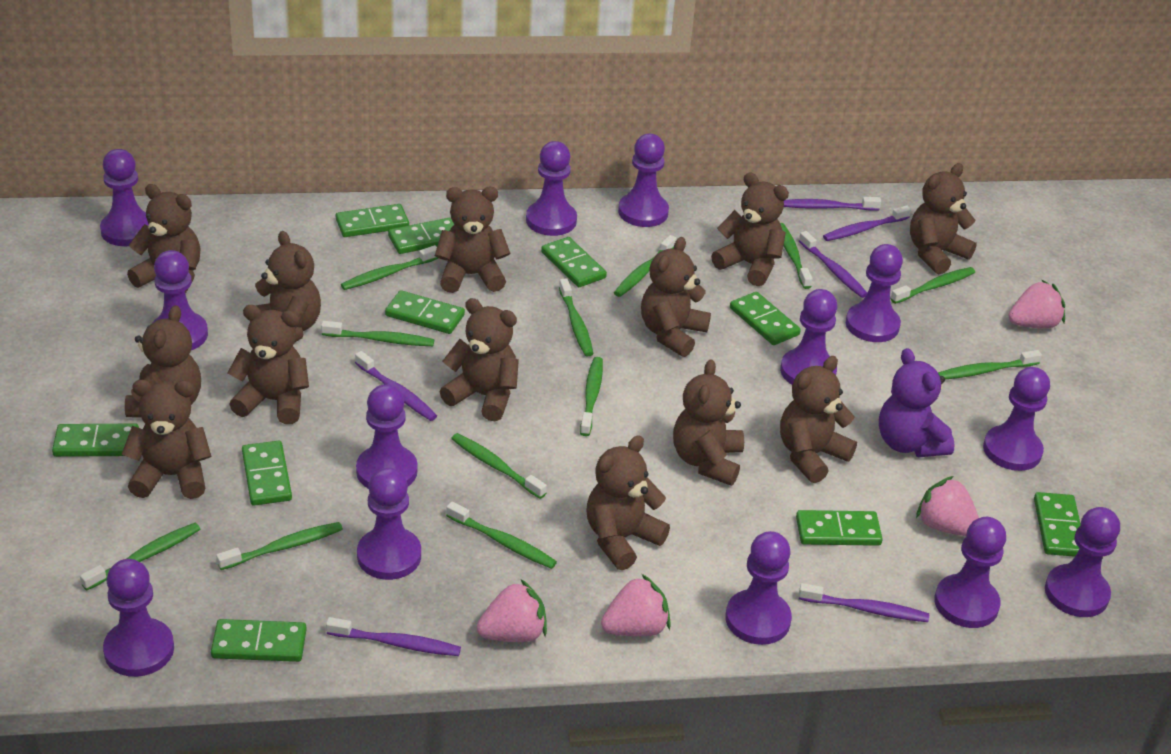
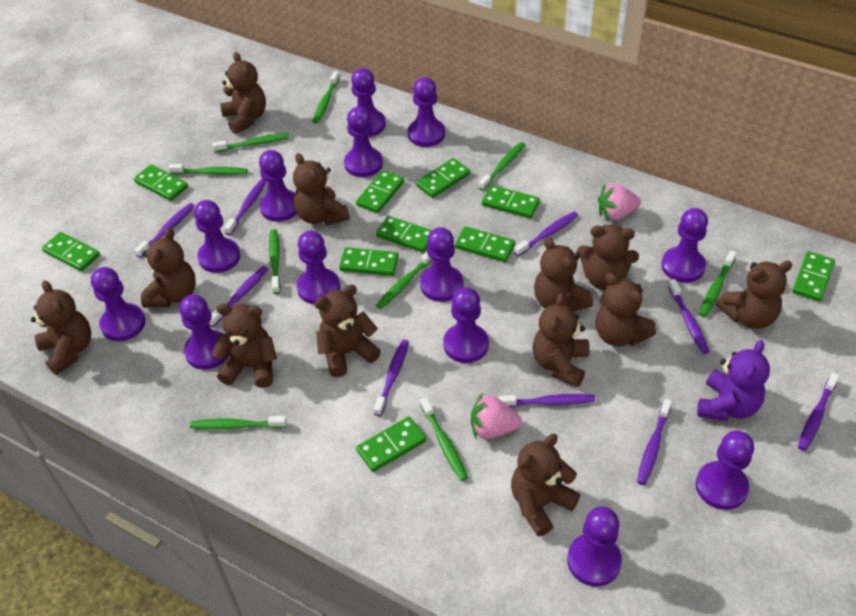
brown teddy bear: [121,380,212,499] [125,305,201,417] [127,184,201,294] [228,305,309,424] [250,231,321,342] [435,187,510,293] [440,298,519,421] [586,435,670,570] [641,237,711,357] [673,359,744,486] [711,172,789,286] [780,356,857,483] [910,163,977,274] = 13 -> [31,280,91,375] [141,228,196,308] [212,304,277,388] [220,52,266,134] [293,153,350,225] [314,285,381,377] [511,434,580,536] [533,293,590,387] [534,237,593,311] [577,224,639,290] [595,273,656,346] [716,261,793,329] = 12
green toothbrush: [80,523,200,590] [216,522,343,570] [321,321,434,346] [341,245,439,290] [446,502,557,569] [451,433,547,499] [559,278,593,357] [580,357,603,436] [614,235,676,297] [780,223,812,289] [890,267,975,304] [938,350,1042,379] = 12 -> [168,164,248,175] [190,416,287,430] [212,133,289,152] [269,229,281,294] [313,71,340,124] [376,252,433,309] [420,397,468,481] [478,142,525,191] [699,250,736,317] = 9
pink strawberry: [477,579,547,642] [601,574,671,636] [916,476,979,536] [1008,280,1065,329] = 4 -> [471,394,522,439] [598,184,641,221] = 2
purple toothbrush: [326,617,461,656] [355,351,437,421] [784,197,881,211] [799,231,867,298] [799,583,929,622] [823,205,911,241] = 6 -> [134,203,195,258] [209,266,268,327] [224,178,267,235] [374,340,409,416] [499,394,595,407] [514,211,578,256] [637,399,672,485] [668,279,710,354] [798,373,839,451] = 9

